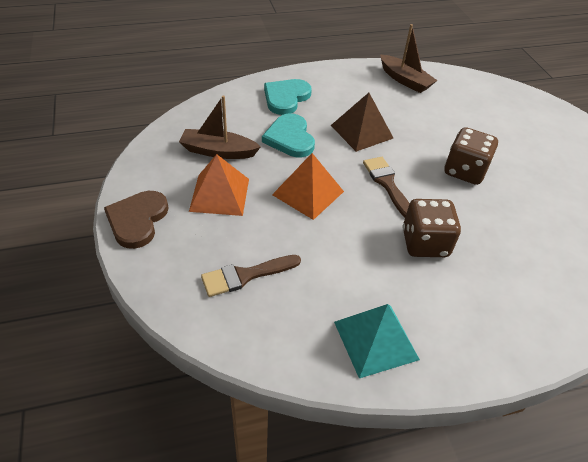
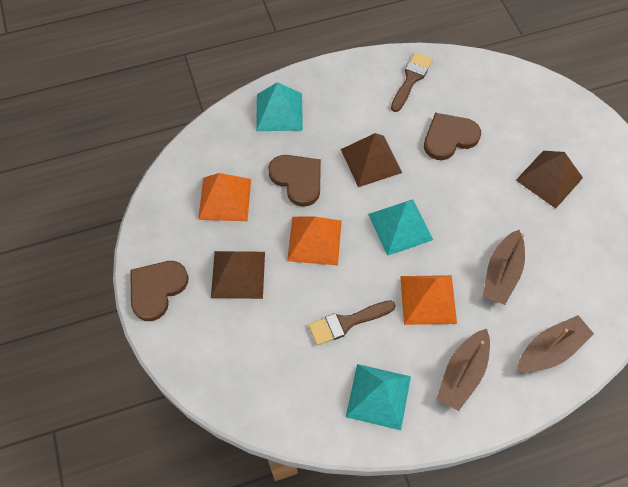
brown boat: [179,95,261,159] [380,24,438,93] = 2 -> [436,329,490,411] [483,230,525,305] [517,315,594,372] = 3
brown dice: [403,199,461,257] [445,127,498,185] = 2 -> none = 0
brown heart: [104,191,168,249] = 1 -> [130,261,189,321] [268,155,321,207] [424,113,481,160] = 3
brown pyramid: [331,93,393,152] = 1 -> [211,251,265,299] [341,133,402,187] [516,151,583,209] = 3
orange pyramid: [189,154,249,216] [272,153,344,220] = 2 -> [198,173,251,221] [287,216,342,265] [400,275,457,325] = 3
turquoise heart: [262,113,315,157] [264,79,312,115] = 2 -> none = 0
turquoise pyramid: [334,304,420,378] = 1 -> [256,82,303,131] [346,364,411,430] [368,199,433,256] = 3

